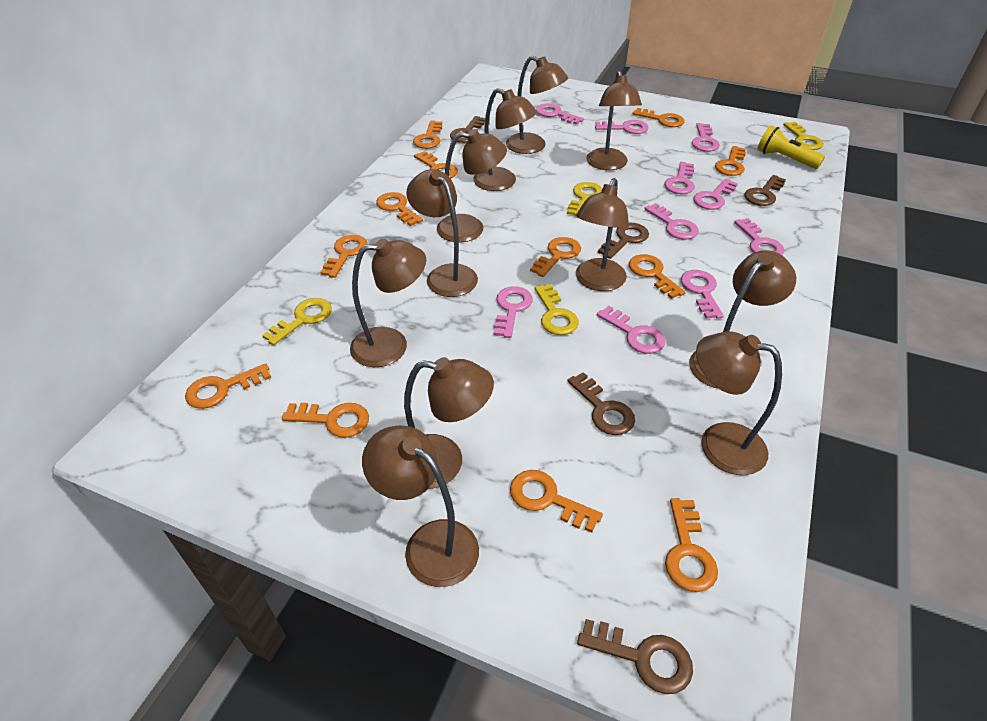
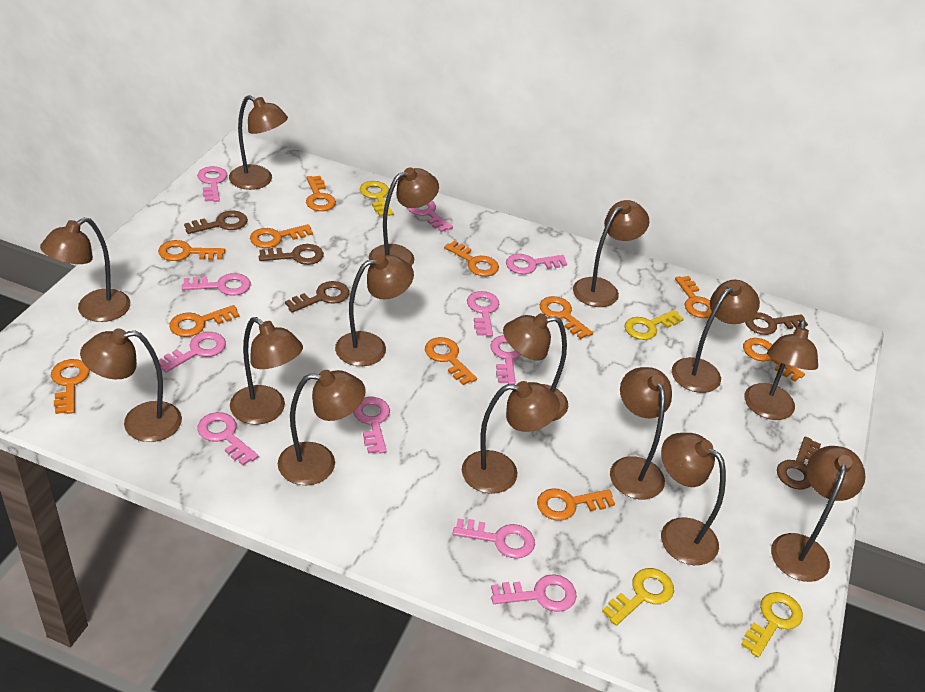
brown lamp: [350,239,426,367] [362,426,479,587] [404,357,494,489] [406,169,478,297] [437,129,507,243] [473,88,537,191] [506,56,568,154] [576,178,629,291] [587,70,642,170] [689,250,796,389] [696,332,782,475] = 11 -> [40,217,130,322] [80,329,182,442] [229,95,288,190] [230,317,303,425] [278,370,366,485] [335,255,414,366] [369,167,439,266] [462,381,560,494] [503,313,568,421] [573,200,649,307] [610,367,672,499] [661,433,726,565] [672,280,760,393] [745,320,818,420] [771,446,866,582] = 15
orange key: [185,363,271,409] [282,403,369,438] [320,235,368,278] [376,192,423,226] [413,120,442,149] [414,151,458,179] [510,470,603,533] [530,237,581,277] [629,254,686,299] [632,108,685,127] [665,498,718,592] [715,146,746,176] = 12 -> [51,359,90,414] [158,240,225,261] [169,305,240,337] [250,224,313,248] [306,176,336,211] [425,337,477,385] [444,240,499,276] [537,488,615,521] [540,296,593,339] [675,276,712,318] [743,338,805,382] = 11
pink key: [494,286,533,338] [536,103,584,125] [595,120,649,134] [597,306,666,354] [644,203,699,240] [664,162,695,194] [681,270,724,319] [692,123,720,152] [694,179,738,210] [734,218,784,255] = 10 -> [159,332,226,372] [182,273,251,296] [197,166,228,202] [197,412,259,466] [353,397,390,454] [407,201,453,232] [453,518,535,559] [467,291,499,336] [490,335,521,385] [491,574,577,612] [506,254,567,274] = 11
yellow flashlight: [757,125,825,169] = 1 -> none = 0

